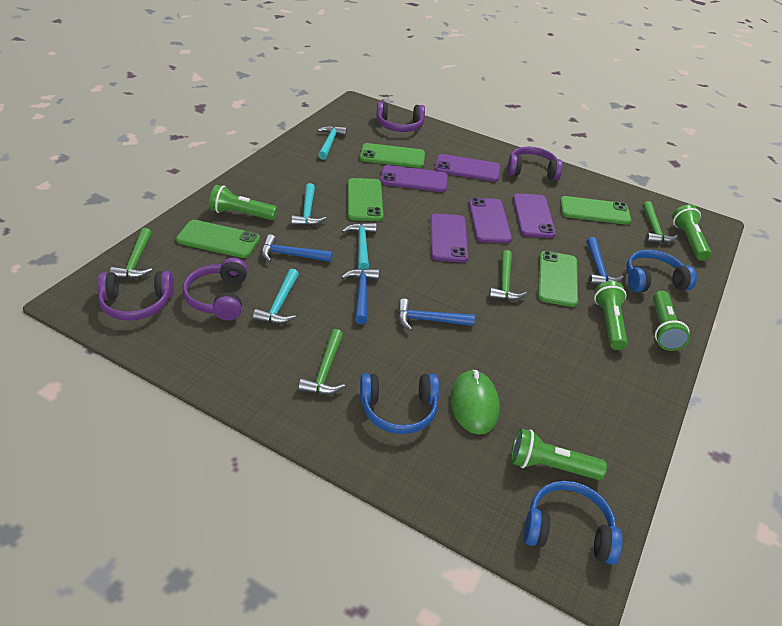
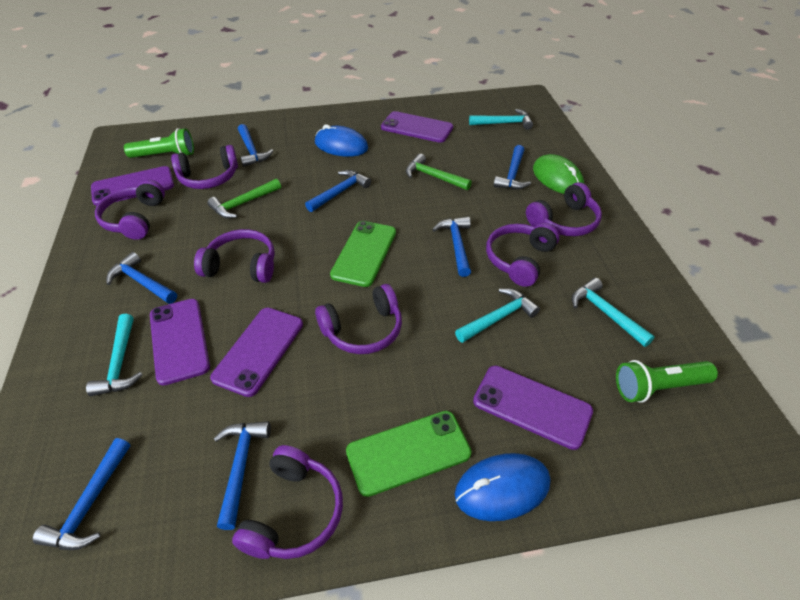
blue hammer: [261,234,333,262] [341,269,379,324] [398,298,475,331] [587,237,624,285] = 4 -> [33,438,130,550] [106,252,177,304] [214,421,271,530] [238,124,273,167] [305,170,371,212] [432,217,471,277] [494,145,531,190] = 7
blue headphones: [360,373,439,434] [524,481,623,565] [626,250,697,292] = 3 -> none = 0
blue mouse: none = 0 -> [315,125,368,157] [455,453,550,521] = 2
green flashlight: [209,185,278,220] [511,428,607,480] [594,281,628,350] [653,291,690,351] [672,205,711,261] = 5 -> [124,128,194,158] [616,360,718,403] = 2
green hammer: [110,228,153,279] [298,329,345,395] [489,250,527,301] [642,201,678,244] = 4 -> [207,178,281,219] [406,154,472,190] = 2
green phone: [176,220,260,258] [348,178,384,221] [360,143,425,168] [538,251,578,307] [560,196,631,225] = 5 -> [330,221,396,287] [346,411,471,497] = 2
purple headphones: [97,271,174,321] [183,257,248,321] [376,102,425,132] [507,147,563,180] = 4 -> [95,179,165,240] [171,145,238,189] [194,229,275,283] [232,445,343,559] [315,284,402,354] [486,223,560,287] [526,182,602,236] = 7

